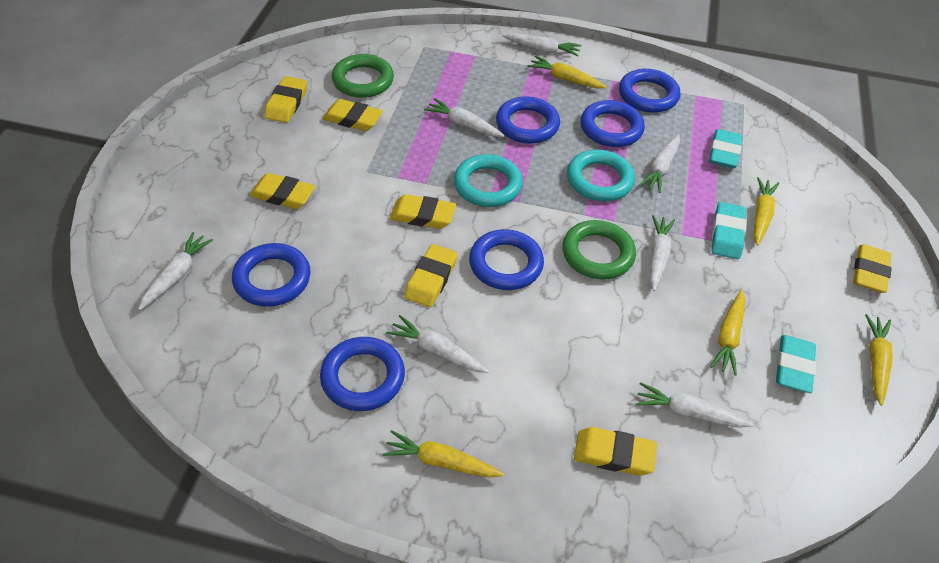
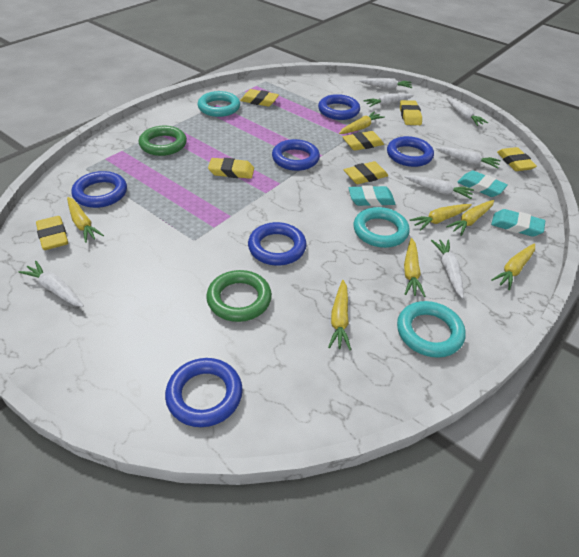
turquoise ring: [454,154,523,207] [567,150,635,201] = 2 -> [197,91,240,117] [354,207,410,248] [397,301,466,358] = 3
yellow carrot: [382,430,504,478] [527,56,607,88] [710,290,745,376] [754,177,779,245] [865,314,893,406] = 5 -> [67,197,104,243] [328,280,351,350] [339,112,385,134] [404,238,425,297] [410,204,472,231] [446,200,494,236] [491,244,535,290] = 7

